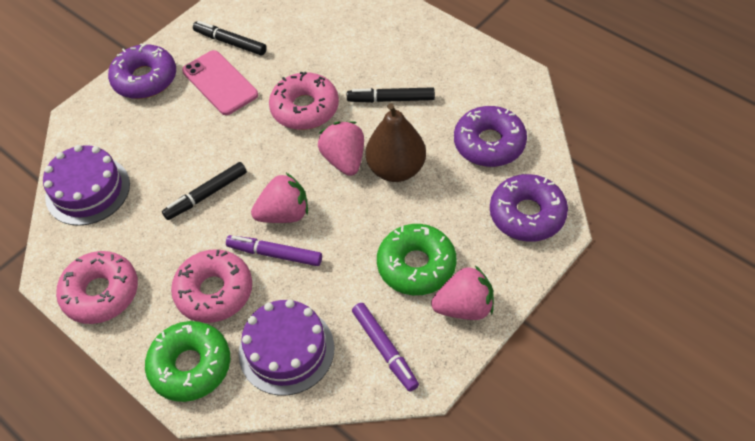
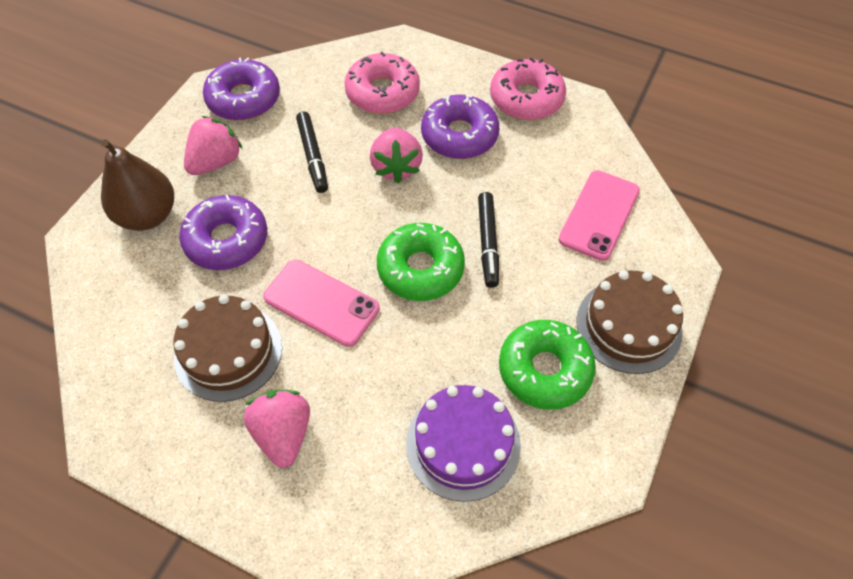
black marker: [162,162,247,220] [193,21,267,55] [347,87,435,103] = 3 -> [296,111,328,193] [478,192,499,288] = 2
brown cake: none = 0 -> [174,295,282,402] [576,270,683,374] = 2
pink donut: [56,251,138,324] [171,249,252,323] [269,72,339,130] = 3 -> [344,52,420,114] [490,58,566,120] = 2
pink phone: [182,50,258,115] = 1 -> [263,260,380,347] [559,170,640,261] = 2
purple cake: [43,145,130,226] [239,299,334,396] = 2 -> [406,385,521,502] = 1
purple marker: [226,235,322,266] [352,303,419,392] = 2 -> none = 0

